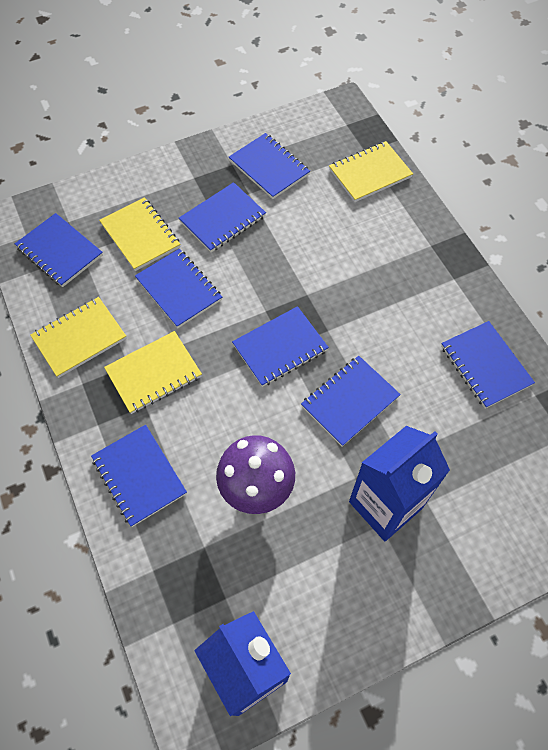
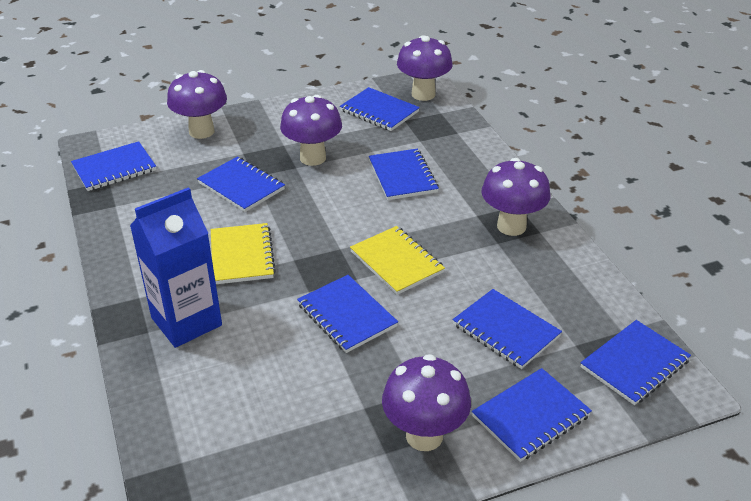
blue carton: [194,611,291,716] [349,426,450,541] = 2 -> [130,187,222,348] = 1
purple mushroom: [216,435,295,514] = 1 -> [167,70,227,139] [280,95,342,166] [382,354,471,451] [397,35,453,101] [481,158,550,236] = 5
yellow notebook: [30,297,127,378] [99,197,180,271] [104,331,202,414] [329,141,413,202] = 4 -> [211,223,276,284] [350,226,445,295] = 2

